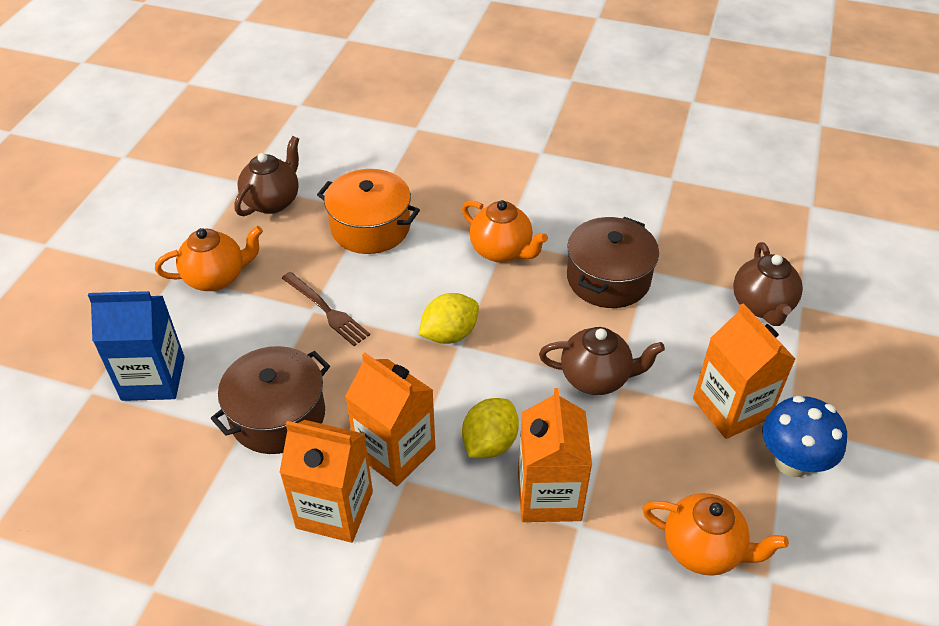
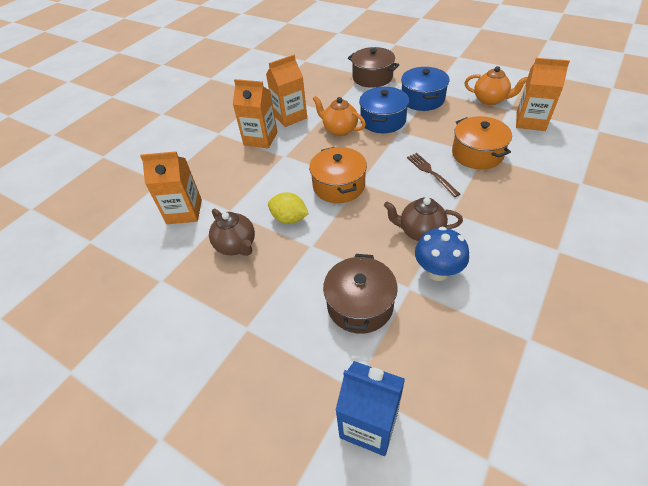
blue pot: none = 0 -> [359,87,409,133] [401,67,449,111] = 2
brown teapot: [234,136,299,216] [539,327,665,395] [733,242,803,326] = 3 -> [209,209,255,256] [384,197,463,241] = 2
orange pot: [317,169,420,254] = 1 -> [309,147,367,203] [452,116,512,169] = 2
orange teapot: [155,226,263,291] [462,200,548,263] [642,493,789,576] = 3 -> [313,96,366,136] [464,66,528,105] = 2
yellow lemon: [418,293,479,344] [462,398,519,458] = 2 -> [268,192,309,224] = 1

